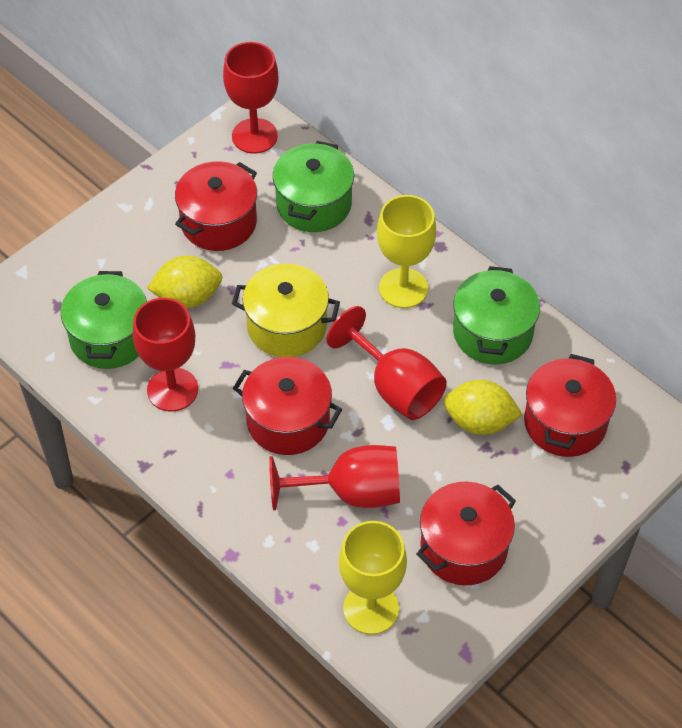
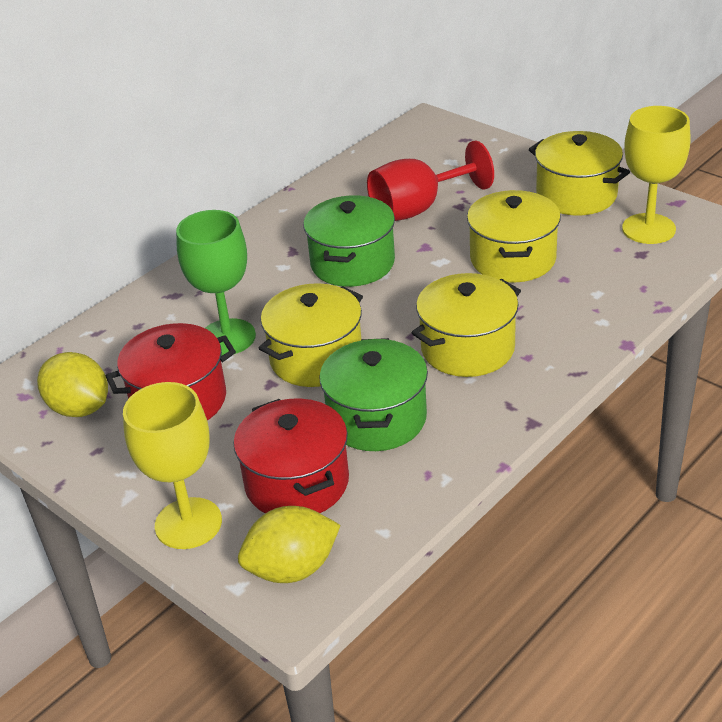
green goblet: none = 0 -> [176,210,256,356] = 1
green pot: [61,271,147,369] [273,141,354,232] [453,266,540,365] = 3 -> [303,195,395,287] [319,338,428,451] = 2
red goblet: [133,298,198,411] [223,42,279,154] [269,445,400,510] [327,306,447,420] = 4 -> [367,141,494,221] = 1
red pot: [175,161,257,251] [233,357,342,455] [416,482,516,586] [524,354,616,457] = 4 -> [106,323,236,420] [234,398,349,513] = 2
yellow pot: [232,263,340,357] = 1 -> [259,283,363,387] [411,273,521,377] [467,190,561,282] [529,131,630,216] = 4

